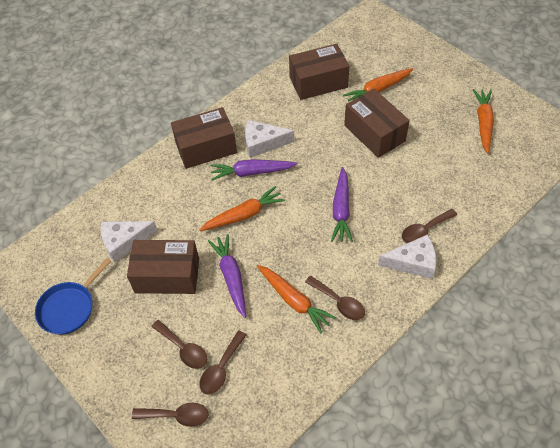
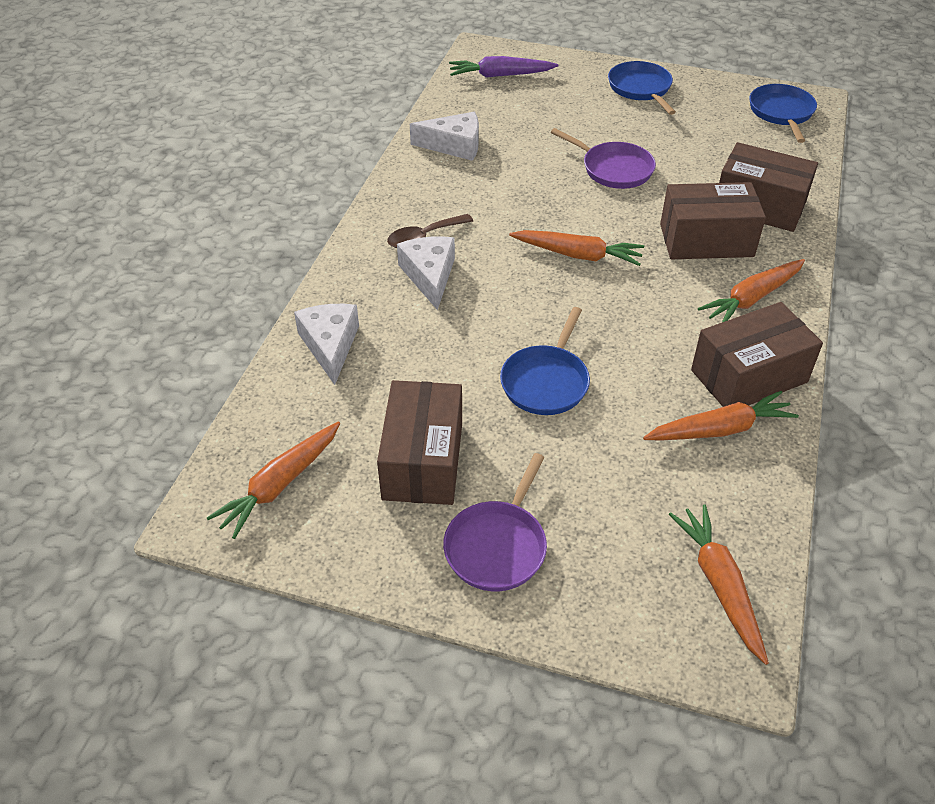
blue pan: [35,258,111,335] = 1 -> [500,307,590,415] [608,61,676,115] [749,84,817,143] = 3
brown spoon: [132,403,208,427] [151,320,207,369] [199,331,246,395] [305,276,365,320] [402,209,457,243] = 5 -> [387,214,473,248] = 1
orange carrot: [199,186,285,231] [257,265,336,333] [343,68,413,102] [473,89,494,154] = 4 -> [207,421,340,539] [509,230,644,266] [643,391,799,441] [669,504,769,665] [698,259,805,322] = 5
purple carrot: [208,234,246,318] [210,159,298,180] [331,167,353,242] = 3 -> [449,56,559,78] = 1
purple pan: none = 0 -> [443,453,547,591] [551,128,656,189] = 2

